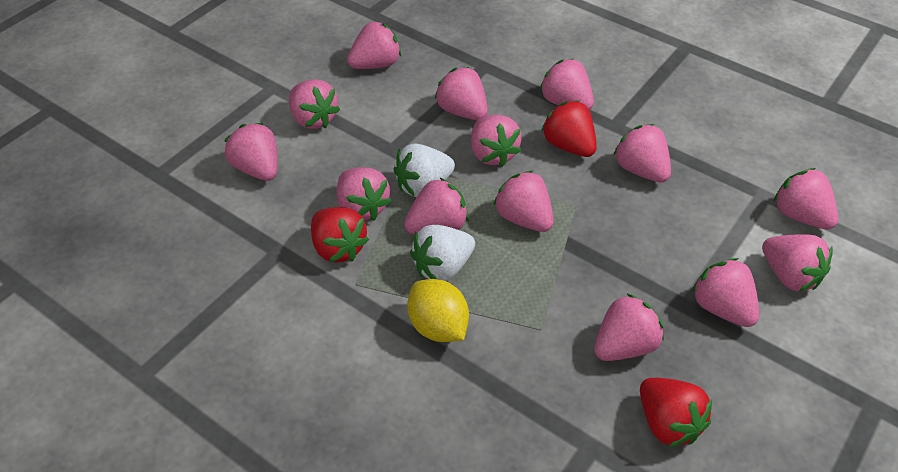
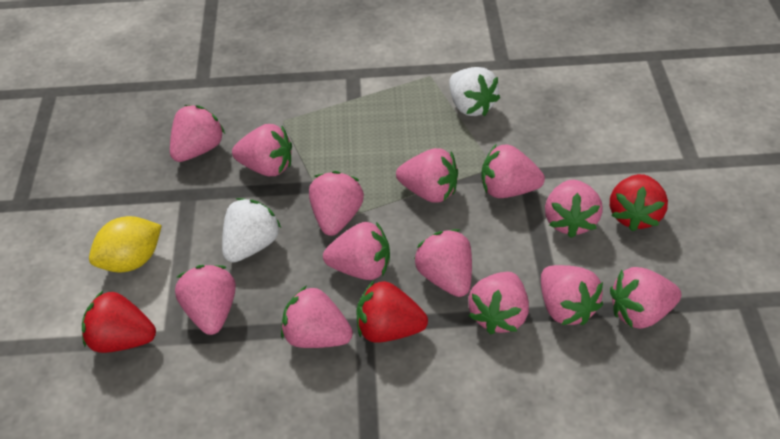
pink strawberry: [224,123,278,181] [289,79,340,129] [337,167,391,221] [347,21,401,69] [404,177,469,235] [435,67,488,120] [471,115,522,167] [493,170,553,232] [539,59,594,110] [594,293,664,361] [614,124,671,183] [691,258,759,327] [762,234,833,292] [773,168,839,230] = 14 -> [170,105,225,162] [175,265,236,335] [232,124,292,176] [281,285,353,348] [309,171,364,236] [323,222,390,280] [396,148,458,203] [414,229,472,297] [468,272,529,334] [481,145,545,198] [541,265,603,325] [545,180,603,238] [610,267,681,329] = 13

